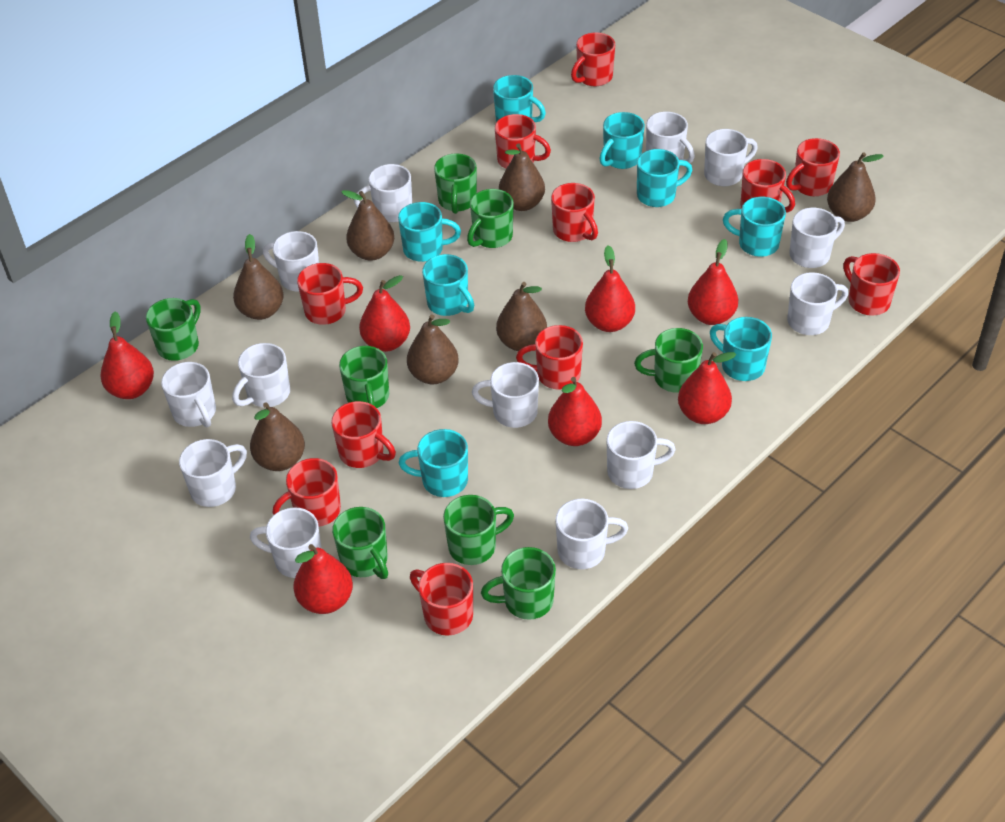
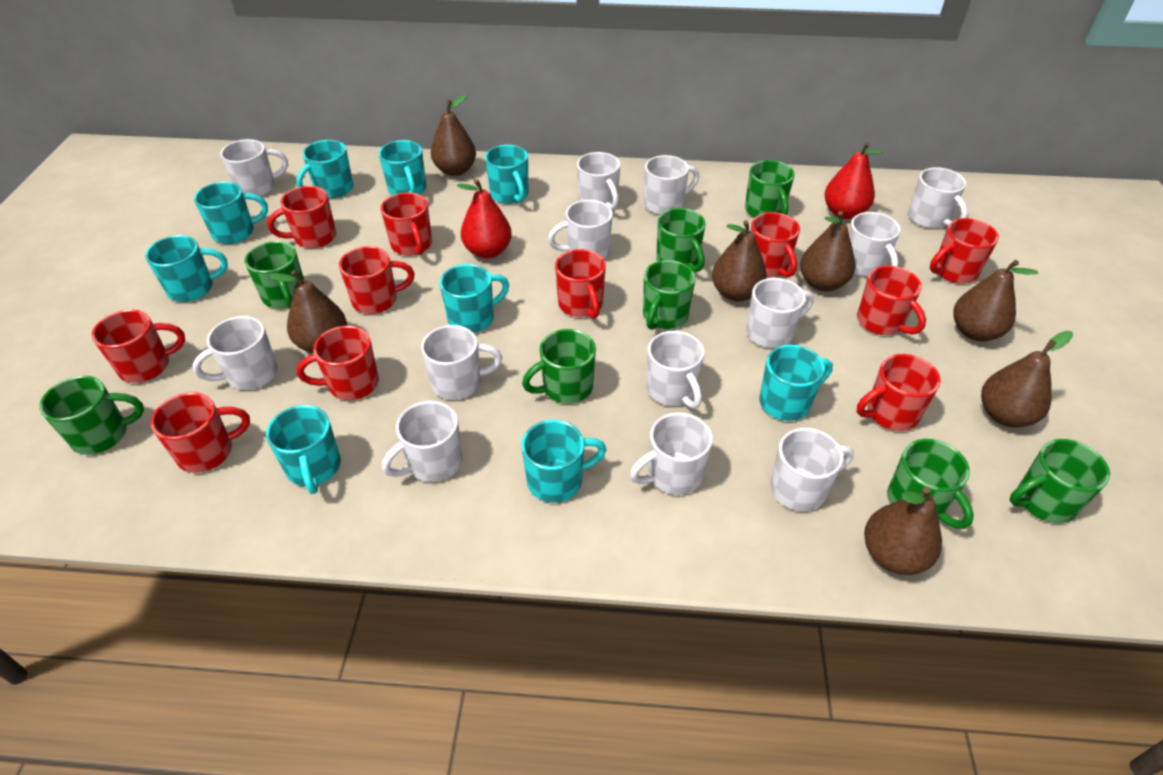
red pear: [100,312,154,399] [293,544,353,614] [359,275,410,352] [548,377,602,446] [585,245,635,332] [678,352,736,424] [688,239,738,325] = 7 -> [457,179,512,259] [824,142,883,219] = 2
turquoise mug: [398,202,461,262] [398,429,468,497] [422,254,474,316] [493,75,546,122] [599,112,645,169] [637,149,692,207] [710,317,772,381] [723,197,786,257] = 8 -> [145,235,228,302] [194,182,268,244] [266,405,341,494] [296,140,353,199] [379,140,426,195] [439,264,509,333] [485,145,528,204] [521,420,607,503] [759,344,833,421] = 9

